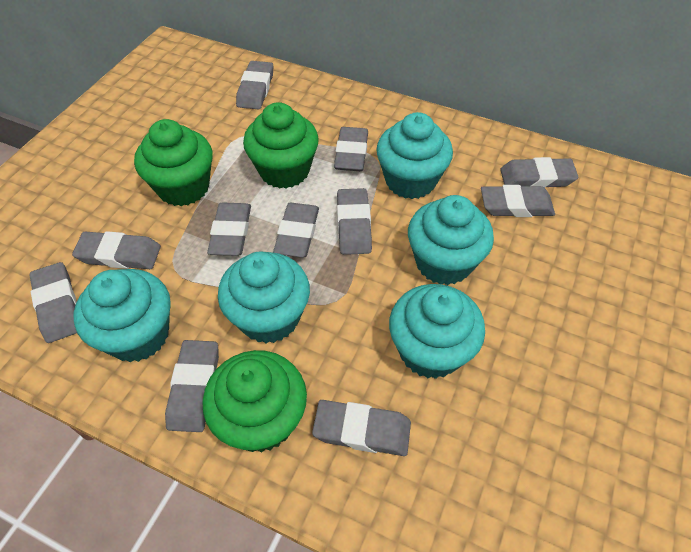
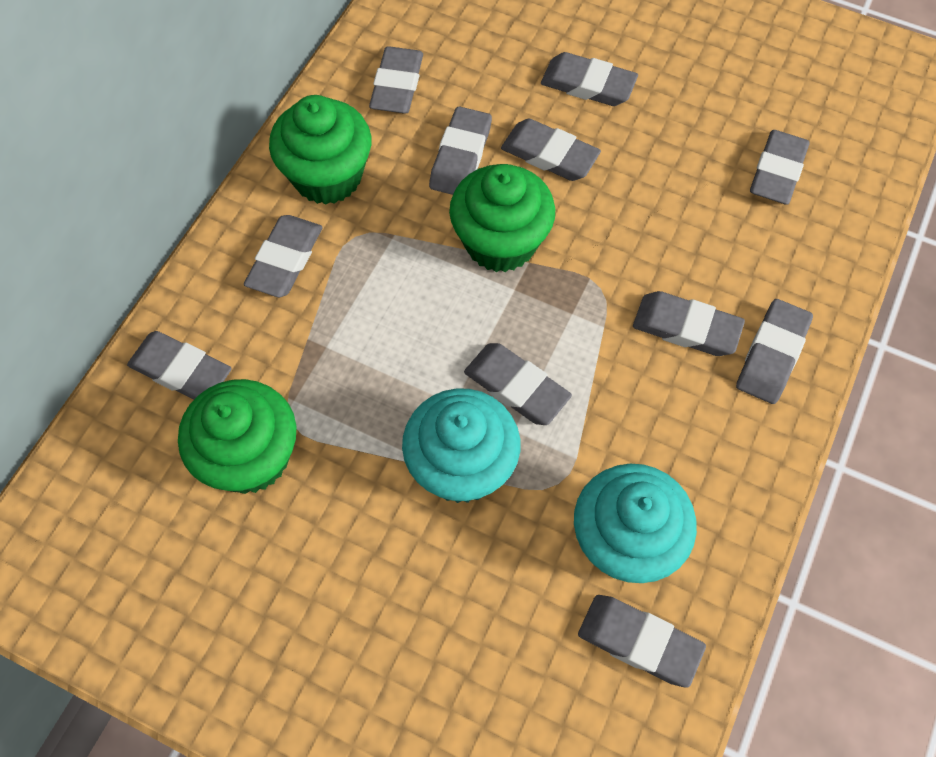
turquoise cupcake: [74,269,171,362] [218,252,310,343] [376,112,453,199] [389,284,485,379] [408,195,494,285] = 5 -> [402,388,520,503] [574,464,697,583] = 2

